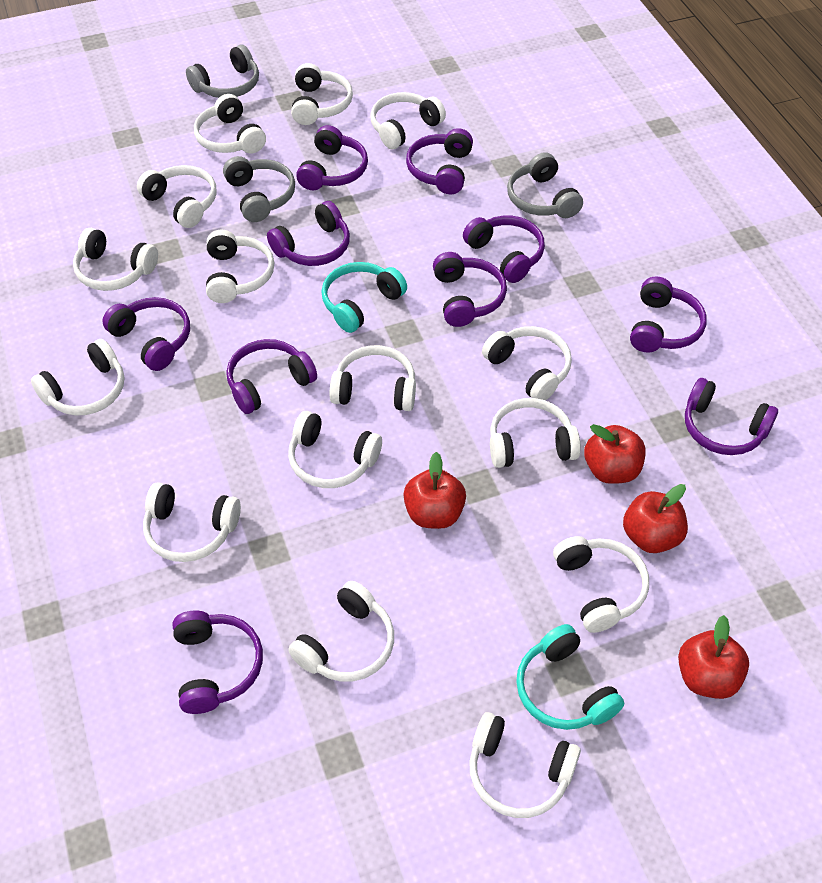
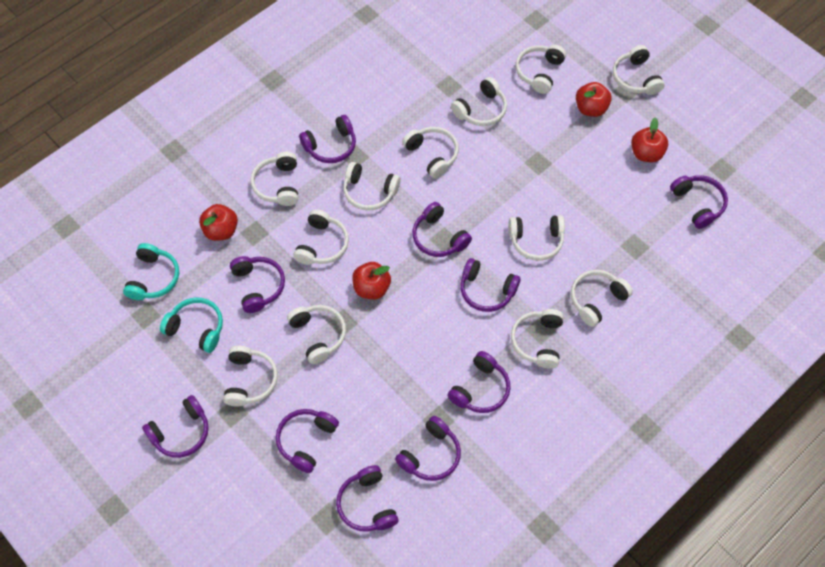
grey headphones: [186,44,259,98] [223,156,295,222] [507,152,583,218] = 3 -> none = 0
white headphones: [31,339,124,416] [73,228,158,291] [137,165,217,228] [143,482,241,562] [194,94,266,153] [206,230,274,303] [288,411,382,488] [288,581,394,682] [291,63,353,125] [330,345,416,411] [370,92,446,149] [469,712,581,818] [482,326,572,400] [490,398,581,468] [553,536,649,633] = 15 -> [223,346,278,407] [251,152,298,206] [287,305,346,364] [293,209,349,265] [343,162,400,211] [402,127,459,178] [451,77,507,126] [509,215,565,261] [511,309,564,368] [516,45,566,94] [571,270,633,327] [613,45,665,95] = 12

